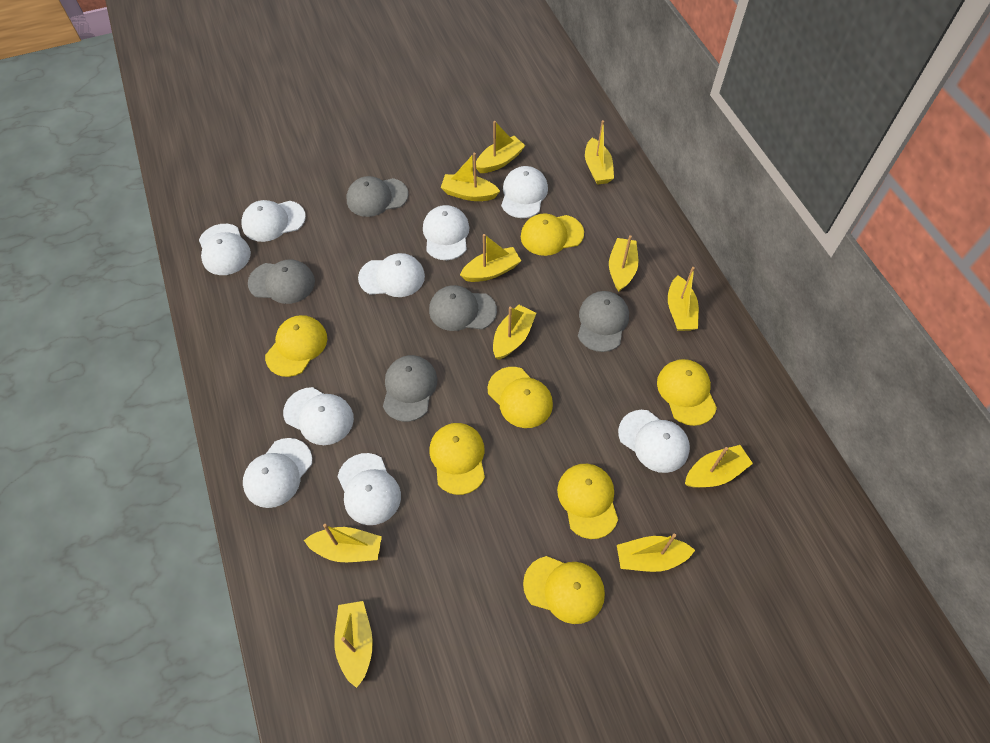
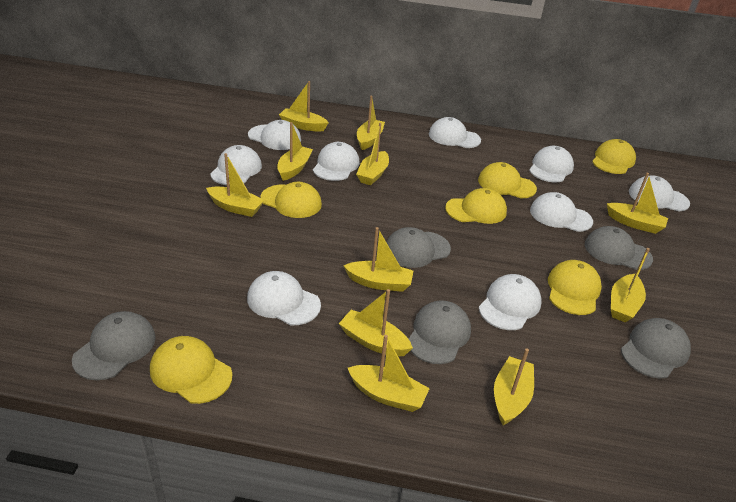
yellow cap: [265,315,327,377] [429,423,485,495] [488,367,553,428] [521,213,584,256] [523,556,605,624] [557,464,618,539] [657,359,717,426] = 7 -> [150,336,232,404] [260,182,322,218] [445,188,507,224] [478,162,537,199] [548,260,602,315] [592,139,636,174] = 6

